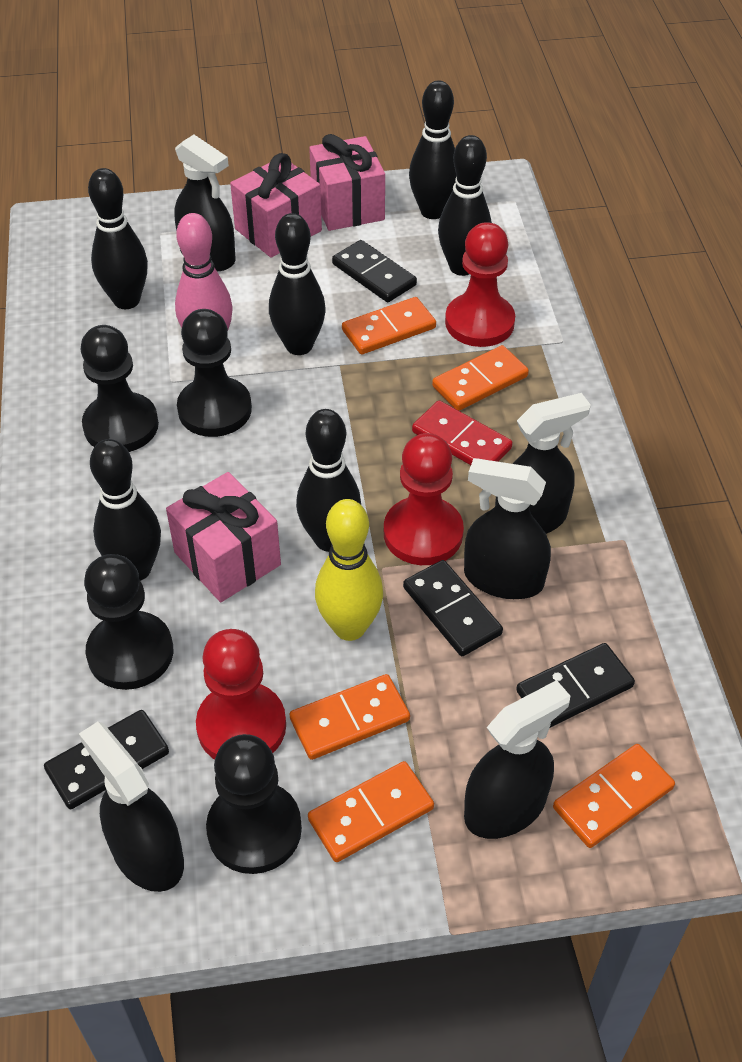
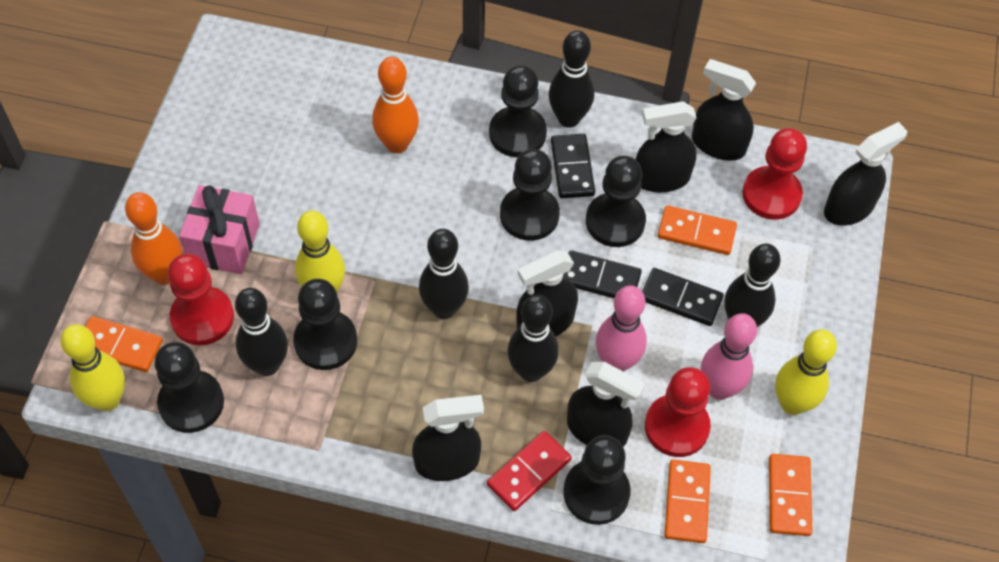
black bowling pin: [88,168,148,309] [90,439,161,581] [269,213,326,355] [296,409,361,552] [409,80,457,219] [438,135,492,276] = 6 -> [235,288,288,376] [419,229,469,319] [507,295,559,382] [549,30,594,128] [724,244,781,327] = 5
black domino: [44,710,169,809] [332,240,417,302] [403,560,503,656] [516,643,635,728] = 4 -> [551,134,595,198] [563,250,642,298] [642,268,724,326] = 3
black pawn: [81,325,159,452] [84,554,173,690] [177,309,252,437] [206,734,302,874] = 4 -> [154,342,224,433] [293,279,357,370] [489,65,547,157] [500,149,560,241] [563,435,631,525] [586,156,646,247] = 6
black spray bottle: [79,722,184,892] [174,135,235,271] [464,458,551,599] [464,680,570,839] [495,393,591,534] = 5 -> [412,395,484,481] [516,250,578,337] [567,362,646,447] [635,101,697,193] [692,59,756,161] [824,122,907,226] = 6
orange bowling pin: none = 0 -> [125,192,182,285] [372,57,419,153] = 2
orange domino: [290,674,410,760] [308,761,434,862] [342,297,436,354] [432,345,529,411] [553,744,675,848] = 5 -> [85,316,163,372] [658,205,737,255] [665,459,711,543] [769,454,812,536] = 4
pink bowling pin: [175,213,233,329] = 1 -> [596,285,647,372] [701,313,757,400] = 2
pink gift: [166,472,281,602] [230,153,322,258] [309,134,385,231] = 3 -> [179,185,260,274] = 1
yellow bowling pin: [315,499,383,641] = 1 -> [61,324,125,411] [295,211,345,292] [775,329,837,415] = 3

